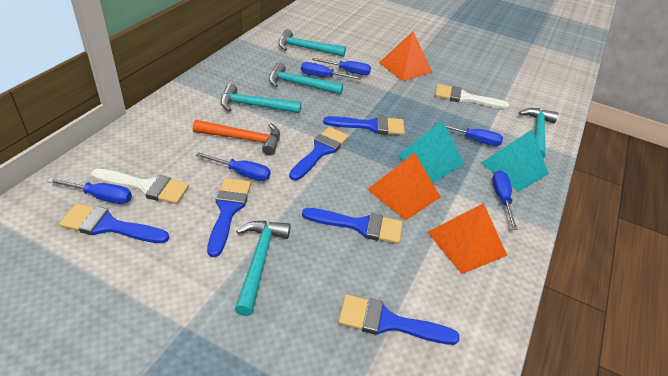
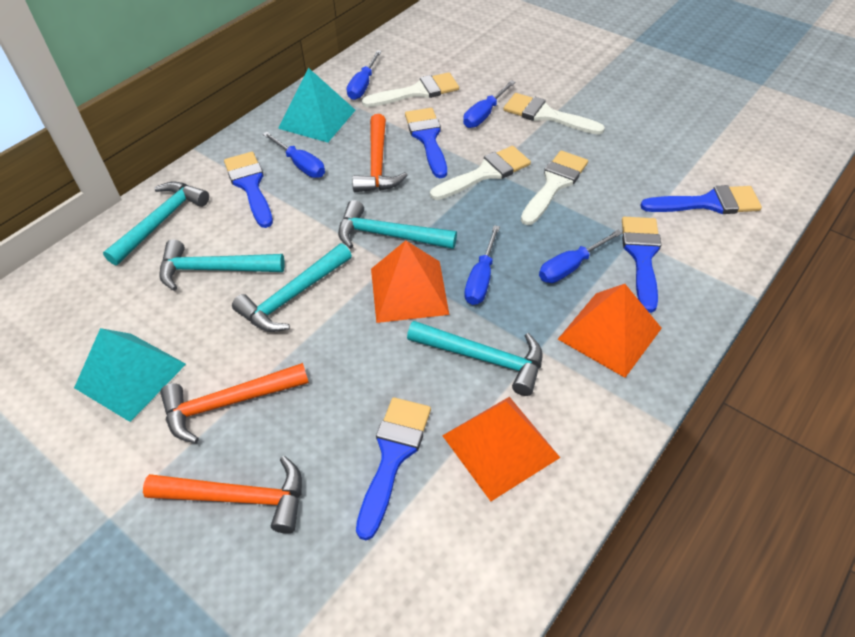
blue brush: [59,203,169,243] [207,178,251,257] [289,127,349,180] [302,208,403,244] [323,116,405,135] [338,294,460,345] = 6 -> [224,152,273,228] [356,397,431,540] [405,108,447,178] [622,217,661,313] [640,185,762,214] = 5
blue screwdriver: [47,178,132,204] [196,152,271,181] [301,62,362,80] [312,58,371,75] [434,122,503,146] [492,171,518,230] = 6 -> [263,132,325,178] [347,50,382,100] [463,80,516,128] [464,225,500,305] [539,230,622,283] = 5
orange hammer: [193,120,280,155] = 1 -> [143,456,302,534] [160,363,309,443] [352,114,408,192] = 3
white brush: [91,169,189,204] [435,84,510,109] = 2 -> [362,72,459,107] [430,146,531,200] [503,93,605,135] [521,151,588,225] = 4

